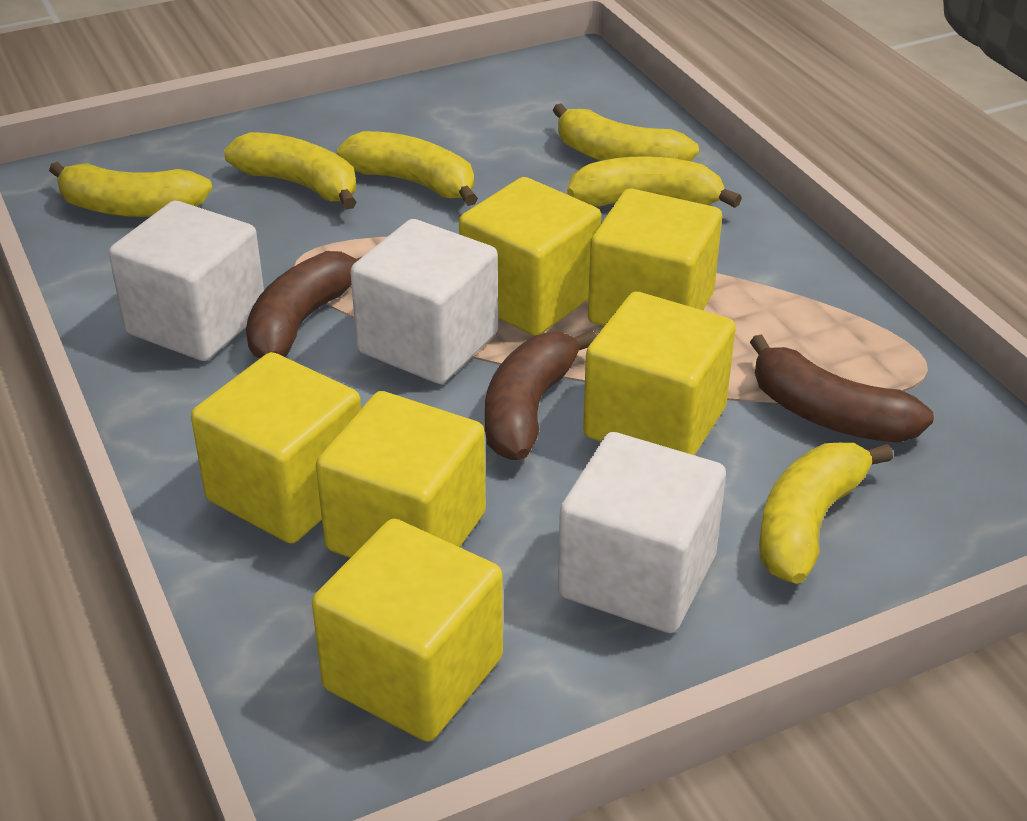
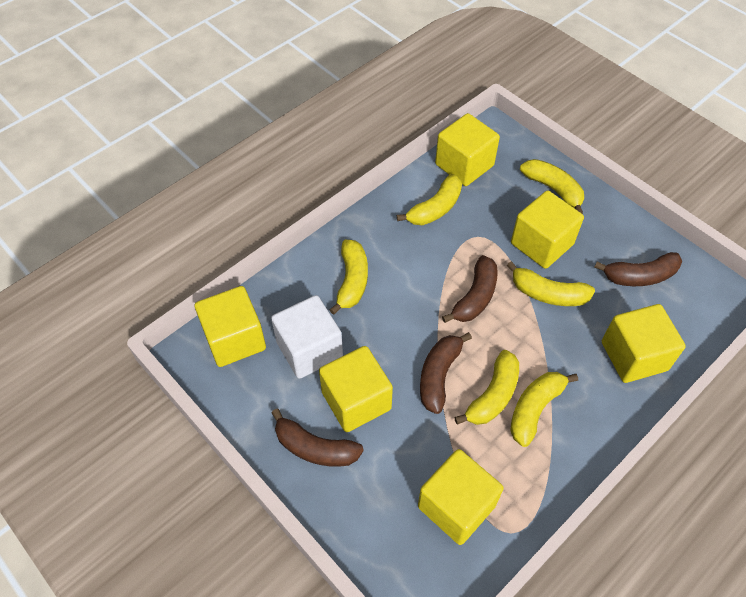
brown banana: [246,251,362,359] [485,330,596,460] [750,334,934,443] = 3 -> [272,409,364,467] [420,332,472,414] [442,255,498,323] [594,252,682,286] = 4
white cube: [109,201,264,361] [350,219,498,384] [558,432,726,633] = 3 -> [271,295,343,379] = 1

